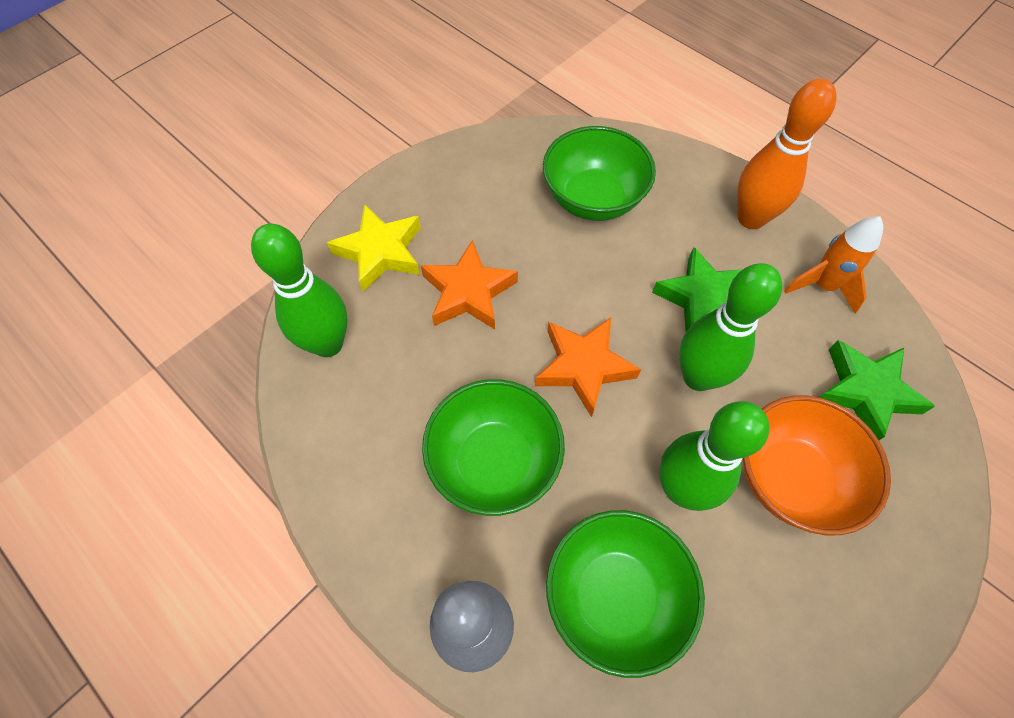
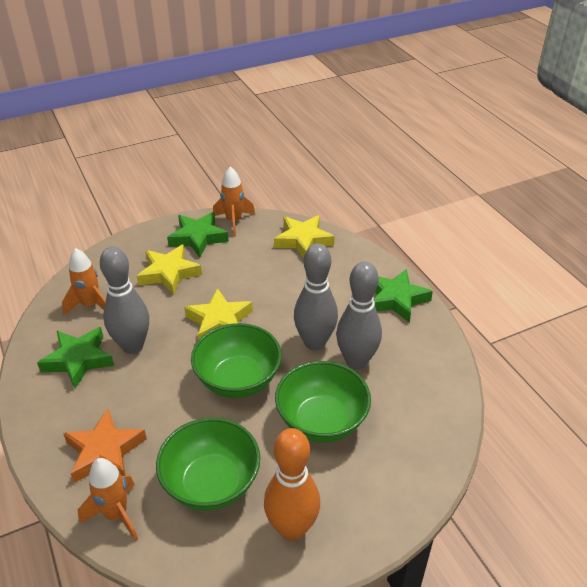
green bowling pin: [251,224,348,357] [659,401,770,511] [679,263,783,391] = 3 -> none = 0
green star: [652,247,741,332] [820,340,935,440] = 2 -> [37,327,114,388] [167,212,229,258] [373,269,433,323] = 3
grey bowling pin: [430,581,514,672] = 1 -> [100,247,149,354] [294,243,338,351] [336,261,382,370] = 3
orange bowl: [743,395,891,535] = 1 -> none = 0
orange rocket: [784,216,883,314] = 1 -> [62,248,106,315] [78,458,138,541] [213,167,255,237] = 3
orange star: [421,240,518,330] [535,318,641,417] = 2 -> [63,409,147,483] = 1
yellow star: [327,204,421,292] = 1 -> [137,245,202,295] [184,288,253,340] [274,215,335,258] = 3

